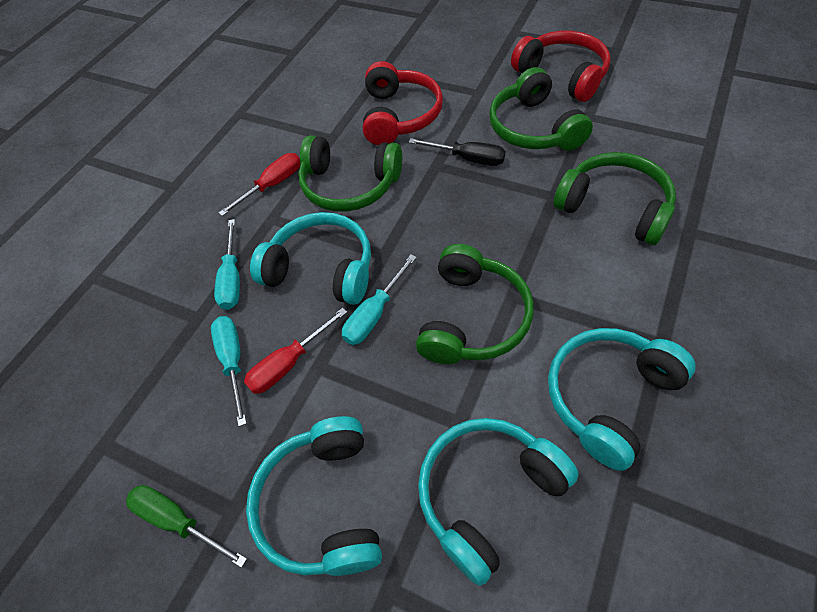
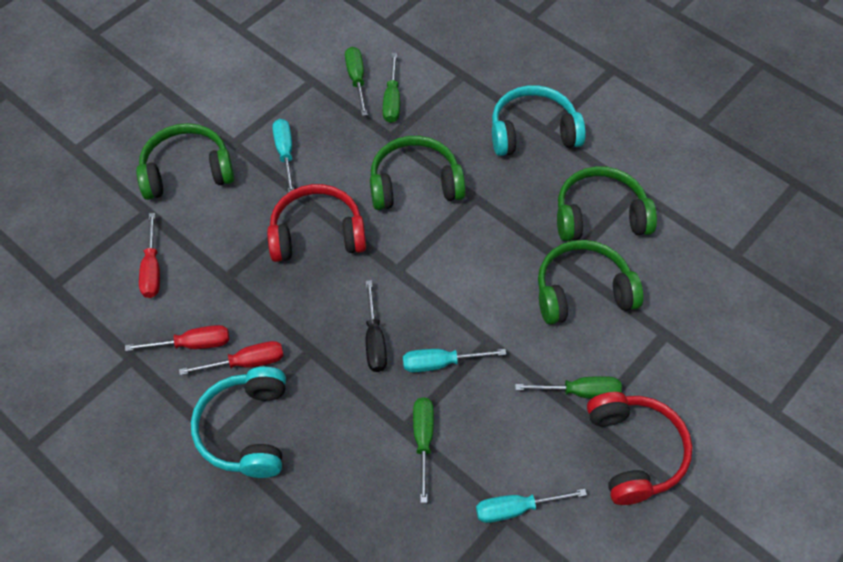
green screwdriver: [126,485,247,568] = 1 -> [345,47,368,116] [383,53,400,123] [413,397,434,503] [515,376,622,399] = 4
red screwdriver: [219,153,301,216] [244,308,347,394] = 2 -> [125,325,229,351] [139,213,160,298] [179,341,284,375] = 3
turquoise headphones: [246,416,382,576] [250,212,371,305] [418,418,579,586] [548,328,695,471] = 4 -> [191,367,286,478] [492,85,586,156] = 2

